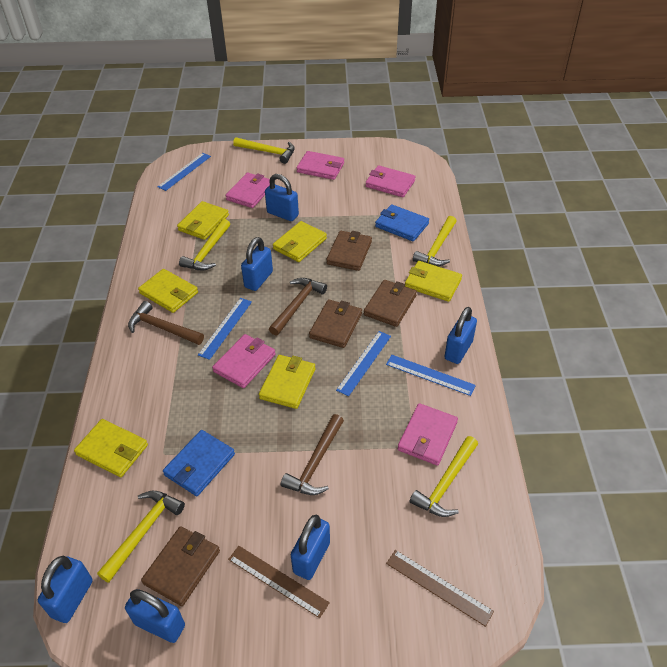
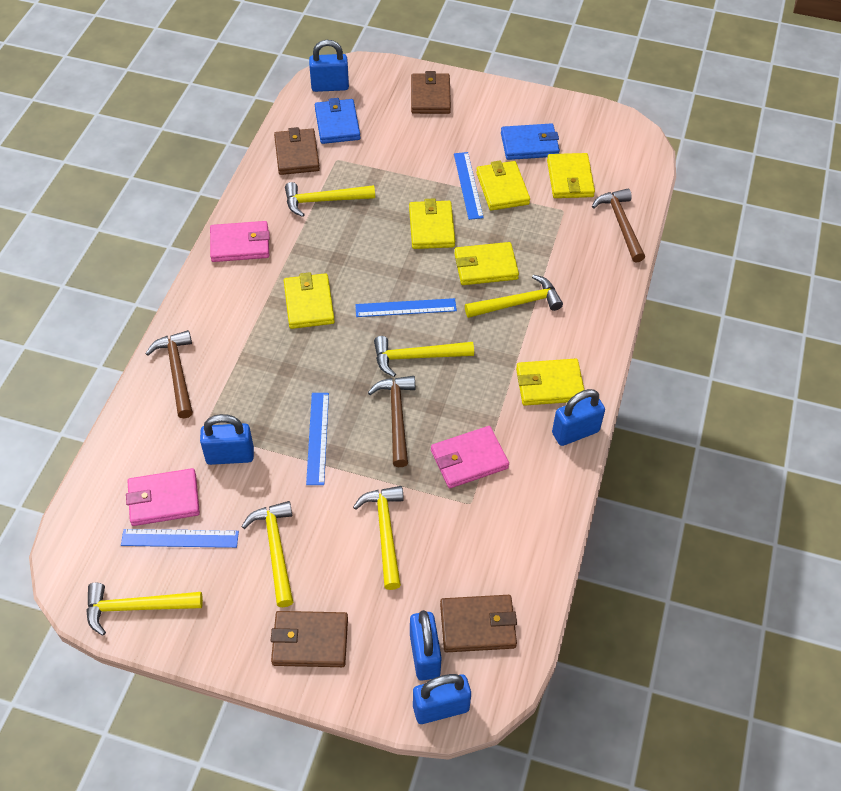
blue padlock: [38,556,93,623] [125,589,185,643] [241,237,273,291] [265,174,299,221] [291,515,330,580] [444,307,477,364] = 6 -> [200,414,254,465] [309,40,349,92] [410,610,442,681] [413,674,471,724] [552,389,605,446] = 5
brown ruler: [228,546,330,618] [386,550,494,627] = 2 -> none = 0
pink wallet: [212,334,276,388] [226,173,270,208] [297,151,344,180] [365,165,416,197] [398,403,458,466] = 5 -> [126,468,200,526] [210,221,270,262] [431,426,509,488] = 3
yellow hammer: [97,491,185,583] [179,219,230,270] [233,137,295,164] [409,436,478,517] [413,216,457,266] = 5 -> [86,583,203,636] [241,501,293,607] [285,182,375,217] [353,486,404,590] [374,336,474,377] [465,275,563,318] = 6

